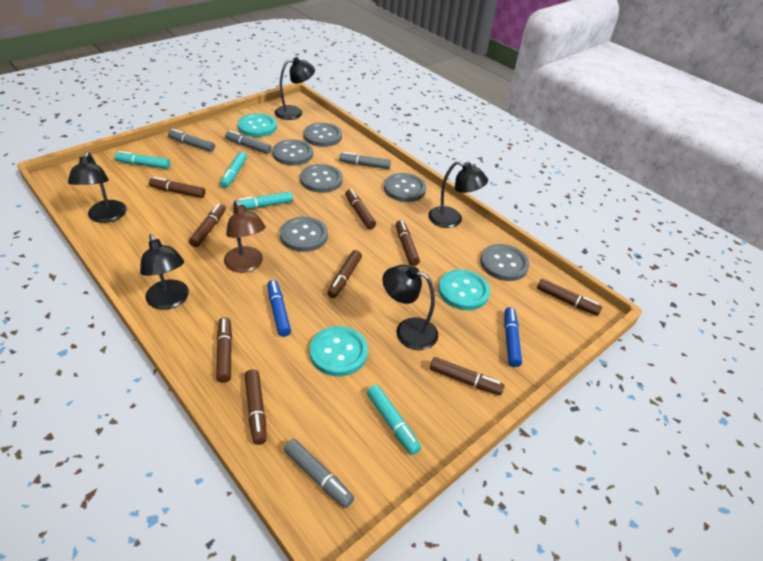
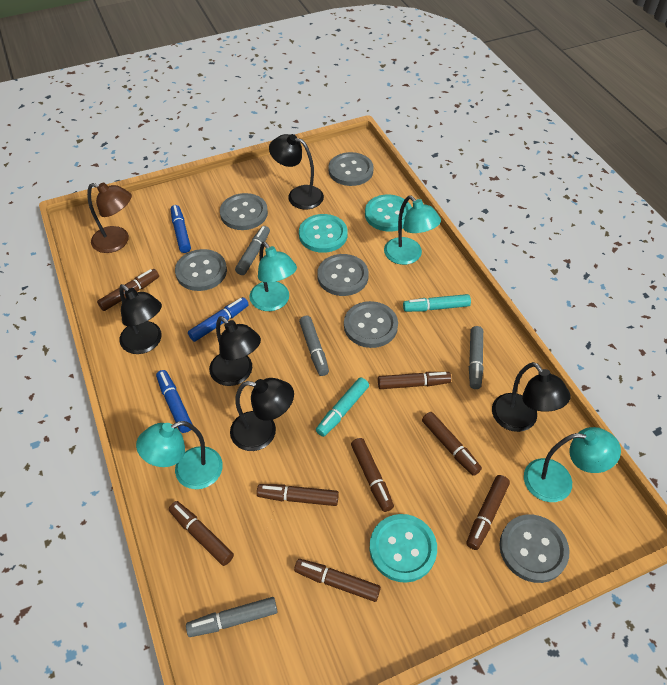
blue marker: [267,280,291,337] [504,307,522,367] = 2 -> [156,370,193,433] [171,205,191,253] [188,297,249,342] = 3
brown marker: [149,177,206,198] [189,204,226,247] [216,317,232,383] [245,369,267,445] [327,250,362,298] [345,189,376,229] [396,220,420,266] [430,357,505,395] [537,279,602,316] = 9 -> [97,269,159,311] [169,501,234,566] [257,484,339,506] [294,559,381,602] [351,438,394,512] [378,372,451,389] [422,412,482,476] [466,475,510,550] = 8
turquoise lamp: none = 0 -> [136,421,223,489] [249,242,297,311] [384,196,441,265] [524,427,621,502] = 4
turquoise marker: [115,151,170,169] [220,152,247,188] [238,192,293,209] [367,385,421,455] = 4 -> [316,377,369,437] [403,294,471,312] = 2

